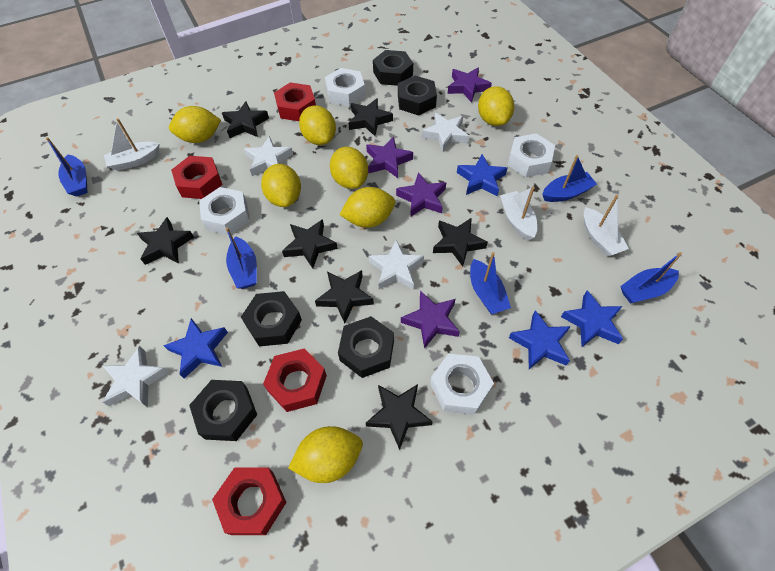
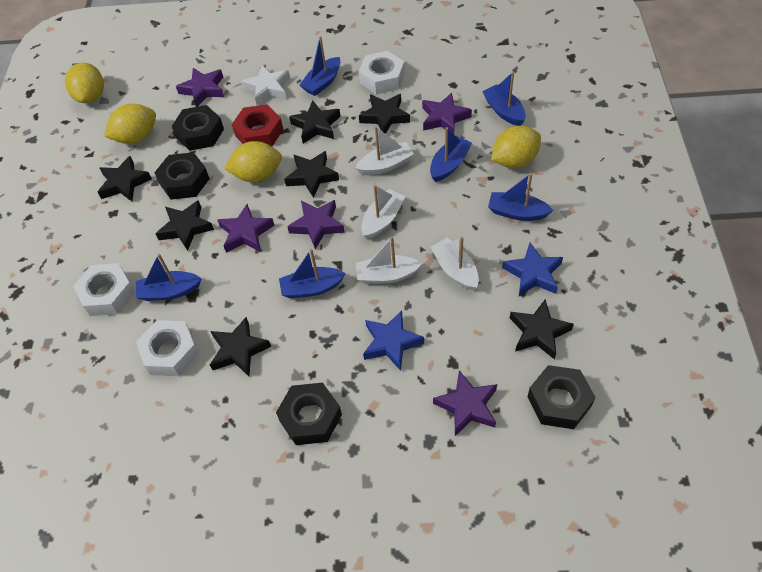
black nut: [189,380,257,441] [241,291,302,346] [338,316,394,378] [373,50,413,86] [398,76,437,116] = 5 -> [154,152,210,200] [172,105,224,151] [276,383,342,445] [528,365,595,429] = 4
blue boat: [46,137,87,197] [226,227,257,289] [470,252,511,314] [542,155,597,202] [620,252,682,304] = 5 -> [136,253,202,301] [279,249,346,298] [299,36,340,96] [430,127,472,182] [482,72,526,126] [488,173,553,221] = 6
blue star: [163,318,228,378] [457,154,507,196] [509,310,571,369] [561,290,623,347] = 4 -> [363,310,424,371] [502,243,563,296] = 2
purple star: [366,136,413,178] [396,172,446,217] [401,291,460,349] [447,67,492,103] = 4 -> [176,68,224,107] [217,204,274,253] [287,200,345,249] [422,93,472,134] [433,371,497,436] = 5
red nut: [171,156,223,199] [212,467,287,535] [263,349,327,412] [274,82,316,121] = 4 -> [232,104,283,146] = 1
white boat: [104,118,159,171] [500,187,537,240] [584,195,629,257] = 3 -> [355,126,414,175] [356,236,422,284] [361,185,406,239] [431,237,479,291] = 4
white nut: [199,187,250,235] [325,68,365,106] [430,353,494,415] [508,133,555,177] = 4 -> [73,263,135,316] [136,320,199,376] [359,51,405,94] = 3
white star: [102,346,169,407] [244,136,293,176] [369,240,424,290] [422,113,469,152] = 4 -> [241,65,290,105] = 1
yellow lemon: [169,106,221,143] [261,164,301,207] [288,426,363,483] [299,105,336,145] [330,147,368,189] [339,187,395,228] [478,86,514,126] = 7 -> [65,63,104,103] [104,104,156,144] [224,141,282,182] [491,126,541,168] = 4

